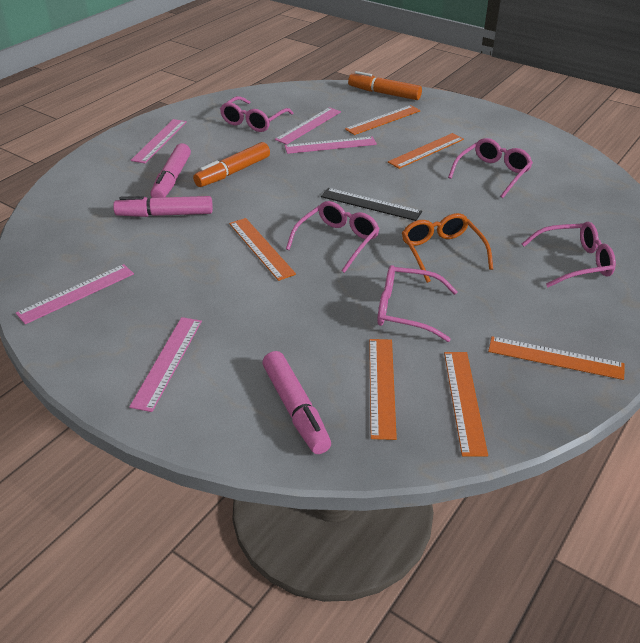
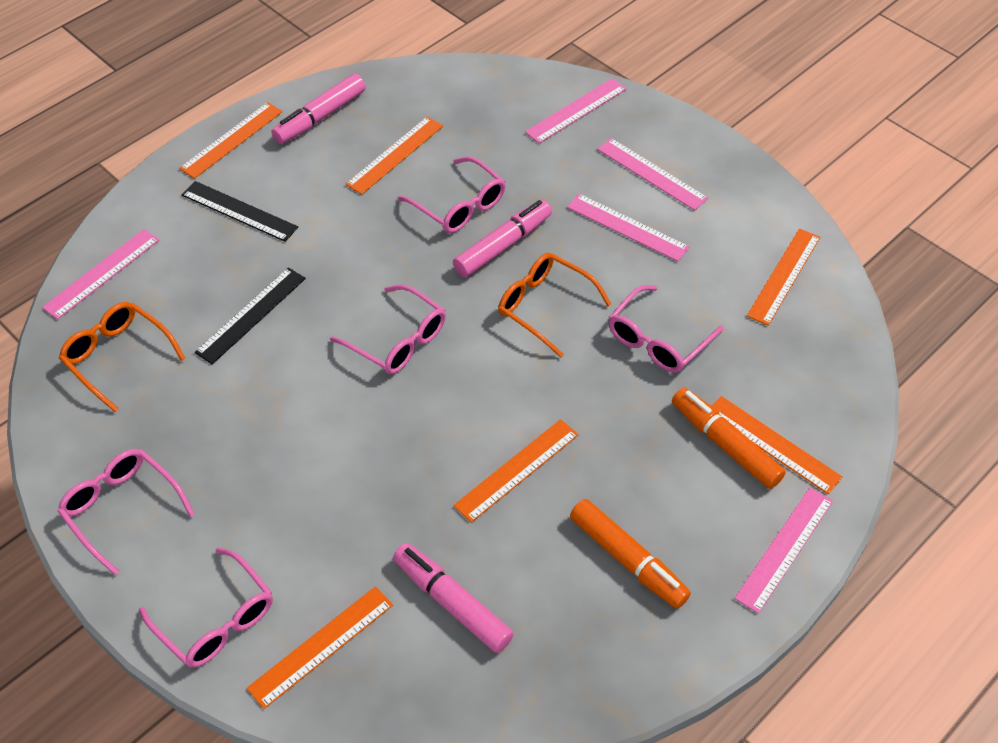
black ruler: [321,188,422,221] = 1 -> [182,181,298,242] [195,267,306,364] = 2
orange glasses: [402,213,493,283] = 1 -> [59,302,186,412] [498,253,611,358] = 2

